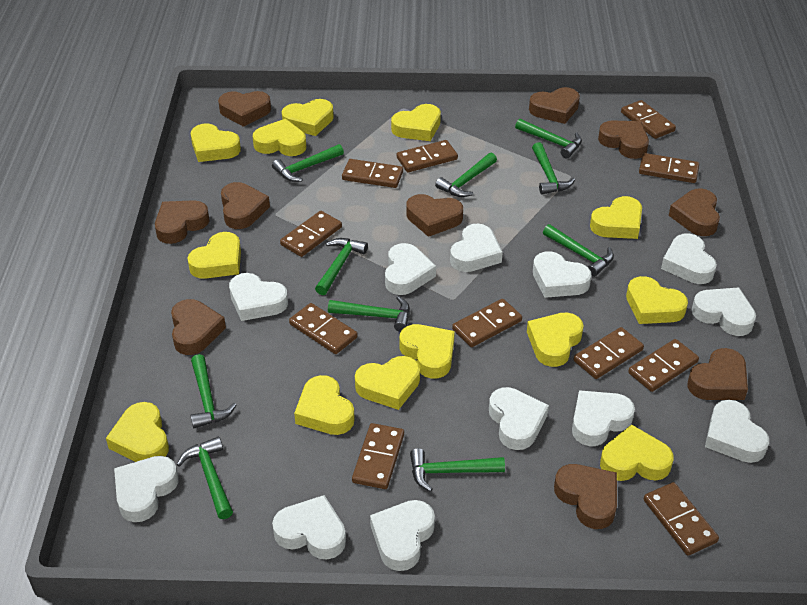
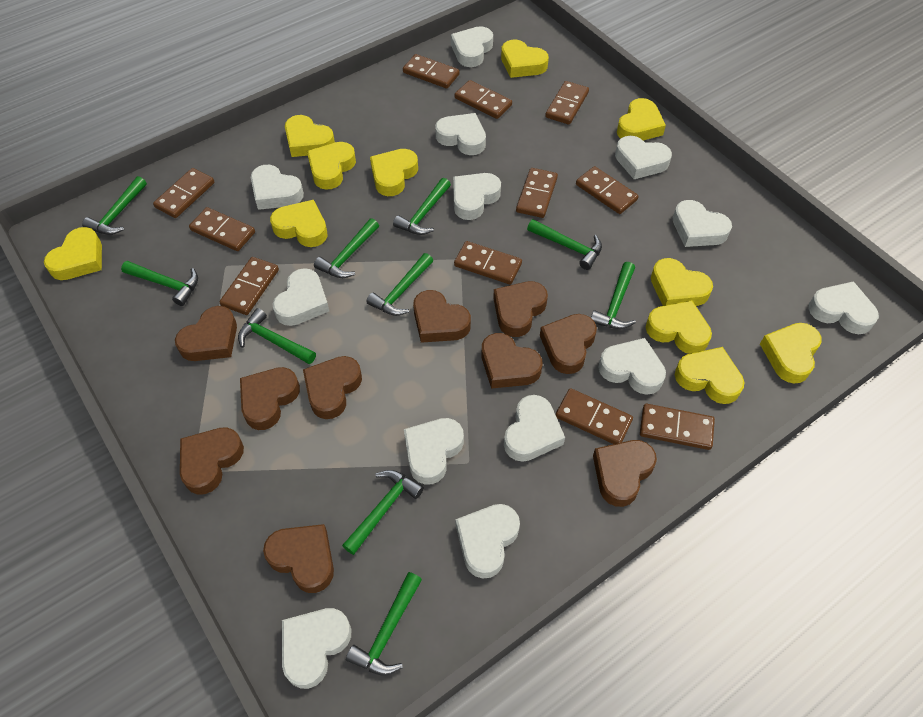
white heart: [114,456,178,522] [229,273,288,321] [272,495,346,560] [370,500,435,571] [385,243,436,295] [450,224,503,272] [489,387,549,450] [533,251,592,298] [572,390,635,446] [661,233,717,284] [692,287,756,336] [705,400,769,463] = 12 -> [251,165,304,210] [273,268,329,326] [282,608,352,689] [404,418,464,485] [435,113,486,155] [451,26,493,67] [453,173,501,220] [455,504,520,579] [504,395,565,462] [598,338,666,395] [615,136,672,179] [673,200,732,247] [809,281,879,334] = 13
yellow heart: [106,402,169,462] [187,232,241,279] [191,123,241,162] [253,119,306,156] [282,99,334,136] [294,375,355,435] [355,356,420,410] [391,104,441,141] [400,324,455,378] [527,313,584,367] [590,196,642,239] [600,424,673,481] [626,276,688,324] = 13 -> [44,227,102,280] [270,200,328,247] [285,115,335,157] [307,142,356,190] [370,149,418,196] [501,40,549,78] [617,98,666,140] [646,300,712,354] [651,258,713,306] [675,347,744,404] [760,323,822,384] = 11

